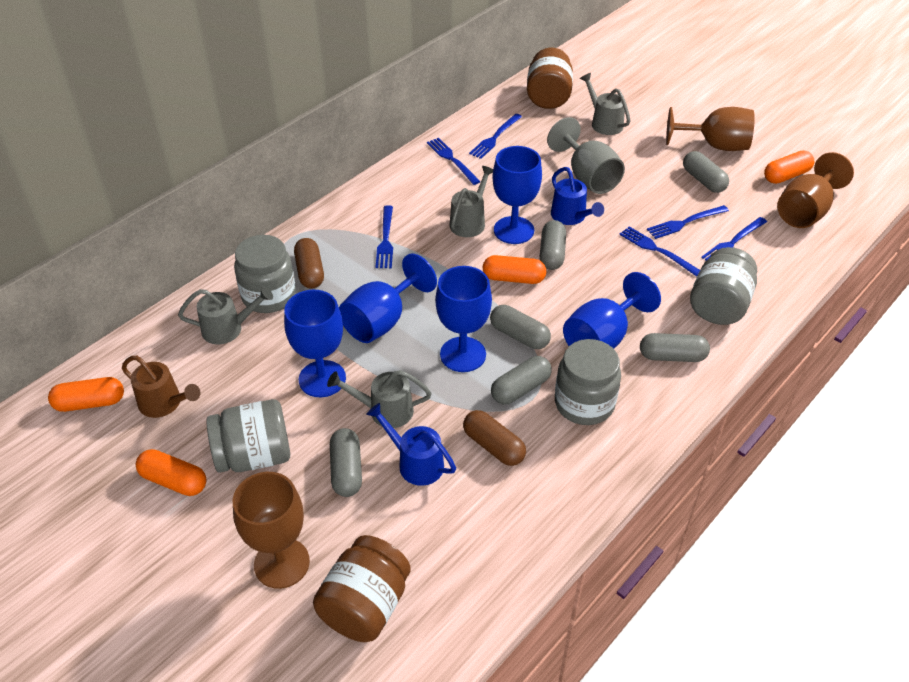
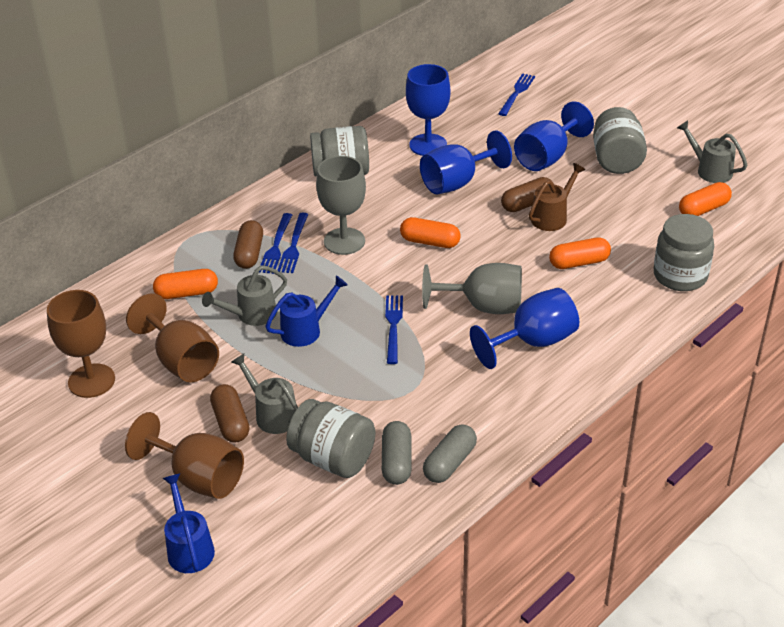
blue fork: [375,205,393,268] [427,138,481,185] [469,114,522,159] [619,226,700,277] [647,205,729,239] [701,217,767,261] = 6 -> [259,213,292,274] [277,213,308,273] [385,295,403,364] [498,73,535,116] = 4
blue goblet: [284,290,346,397] [339,253,437,343] [435,266,492,372] [493,146,542,244] [563,272,661,349] = 5 -> [406,64,450,156] [420,130,512,194] [470,288,579,369] [514,101,594,171] = 4
brown capsule: [294,238,324,289] [463,410,526,466] = 2 -> [210,384,250,443] [233,220,263,269] [501,177,554,212] = 3
brown jar: [313,535,411,642] [527,48,573,109] = 2 -> none = 0
grey capsule: [330,428,362,497] [490,305,551,349] [491,356,552,404] [540,220,566,270] [640,333,710,362] [683,151,729,193] = 6 -> [382,421,412,485] [423,424,477,483] = 2
grey goblet: [547,117,625,194] = 1 -> [316,156,366,255] [422,263,522,314] = 2
grey watering can: [178,286,273,344] [327,370,432,428] [449,166,493,237] [580,73,630,135] = 4 -> [202,266,287,326] [231,354,298,434] [677,121,748,183] = 3

